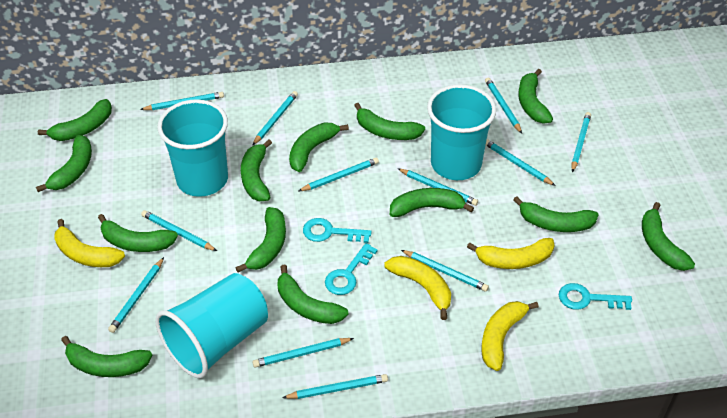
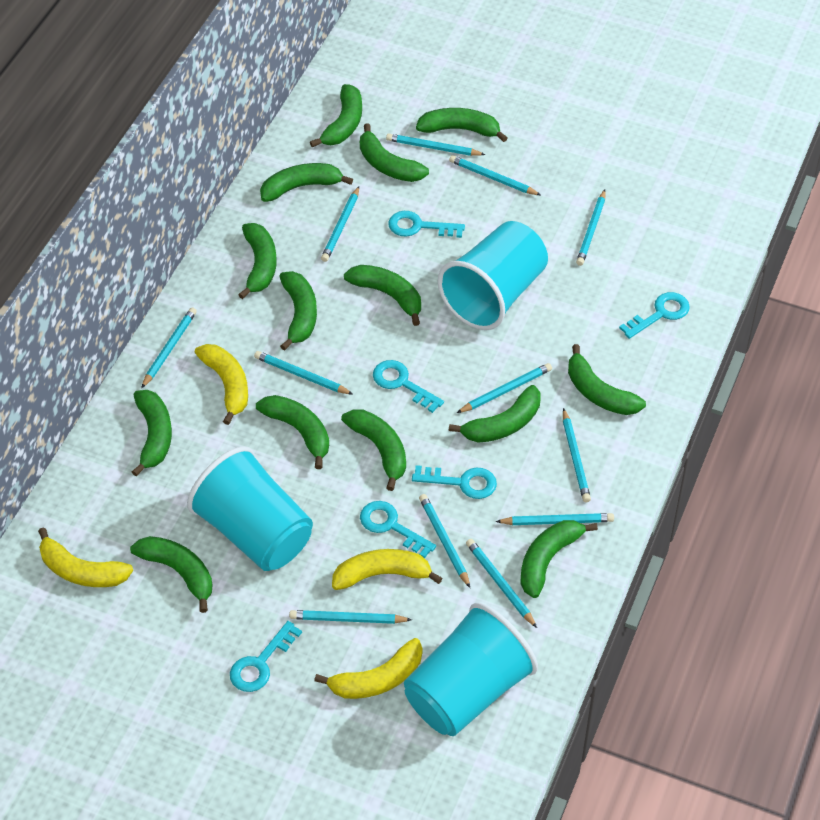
green banana: [36,135,92,192] [38,99,112,141] [61,336,152,377] [98,214,178,252] [236,207,286,273] [241,139,272,201] [278,265,348,324] [289,123,349,172] [354,103,425,140] [390,188,474,217] [513,196,599,232] [518,69,553,124] [642,202,695,271] = 13 -> [130,536,212,613] [132,390,172,476] [238,223,277,299] [256,395,329,469] [260,163,353,202] [279,271,317,351] [310,84,362,147] [341,410,406,491] [344,265,421,326] [360,123,429,182] [416,108,507,142] [448,385,540,443] [520,520,598,598] [568,344,646,415] = 14
turquoise key: [303,218,372,243] [325,243,378,295] [559,283,632,310] = 3 -> [230,621,302,692] [360,501,436,558] [373,360,444,413] [388,211,465,238] [412,465,497,499] [619,292,690,339] = 6

